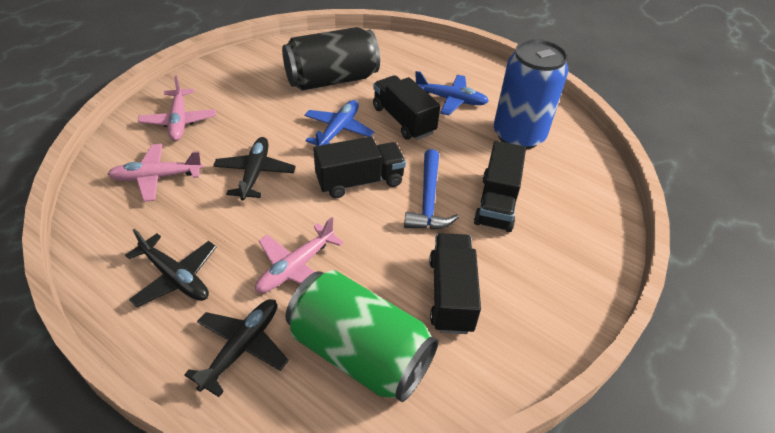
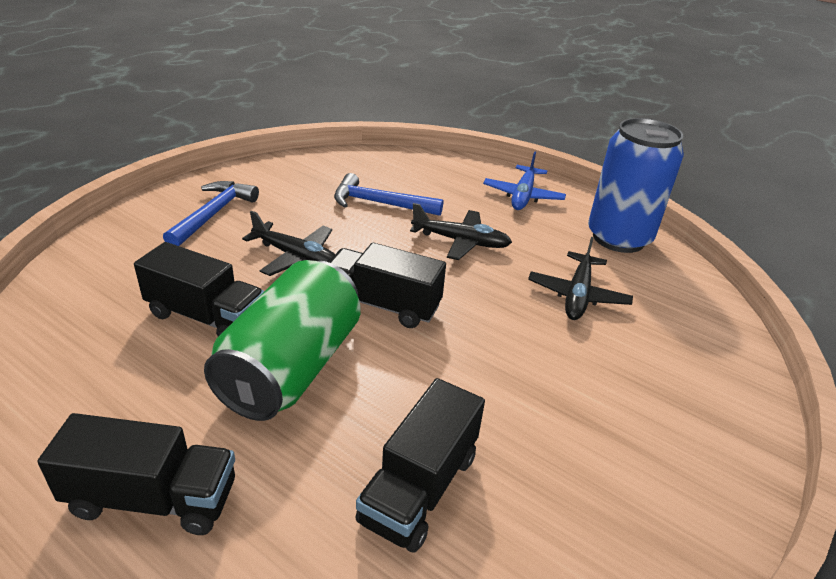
black can: [282,27,380,91] = 1 -> none = 0
blue hammer: [404,149,459,229] = 1 -> [163,181,259,246] [334,173,443,216] = 2
blue plane: [304,100,374,146] [415,71,489,115] = 2 -> [483,151,566,210] = 1
pink plane: [107,144,203,202] [138,76,216,141] [255,217,343,293] = 3 -> none = 0

